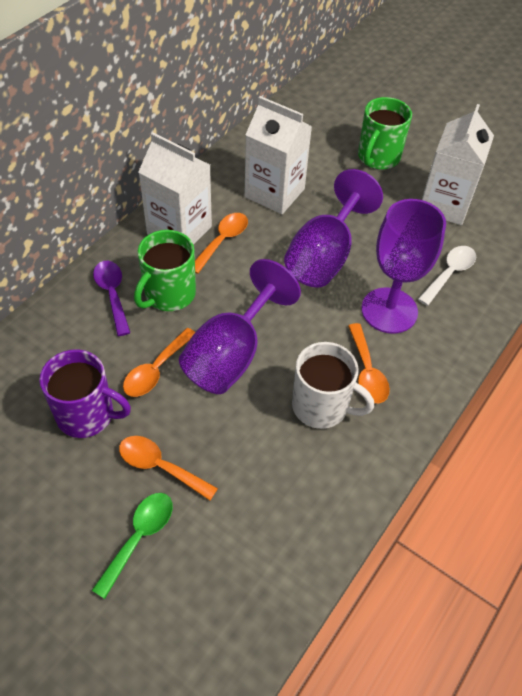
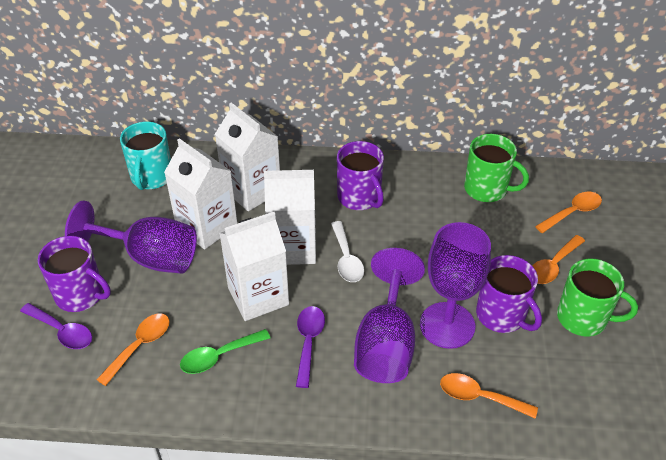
purple mug: [39,349,131,438] = 1 -> [38,236,111,312] [337,141,384,210] [476,255,542,333] = 3
purple spoon: [93,261,130,336] = 1 -> [20,303,92,349] [296,306,325,388] = 2
turquoise mug: none = 0 -> [120,122,171,190] = 1
white carton: [138,132,212,245] [244,96,312,214] [422,104,494,225] = 3 -> [164,138,237,249] [215,102,280,211] [219,212,289,321] [264,170,316,265] = 4
white mug: [292,342,374,429] = 1 -> none = 0

